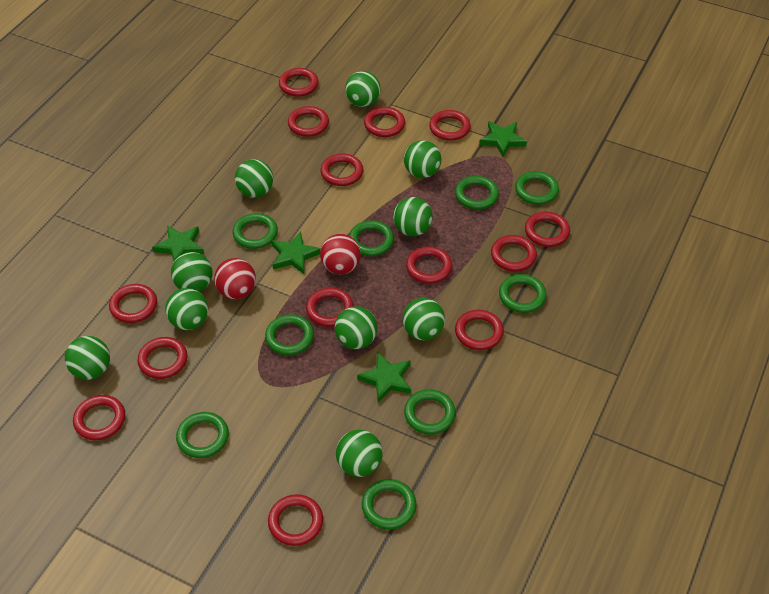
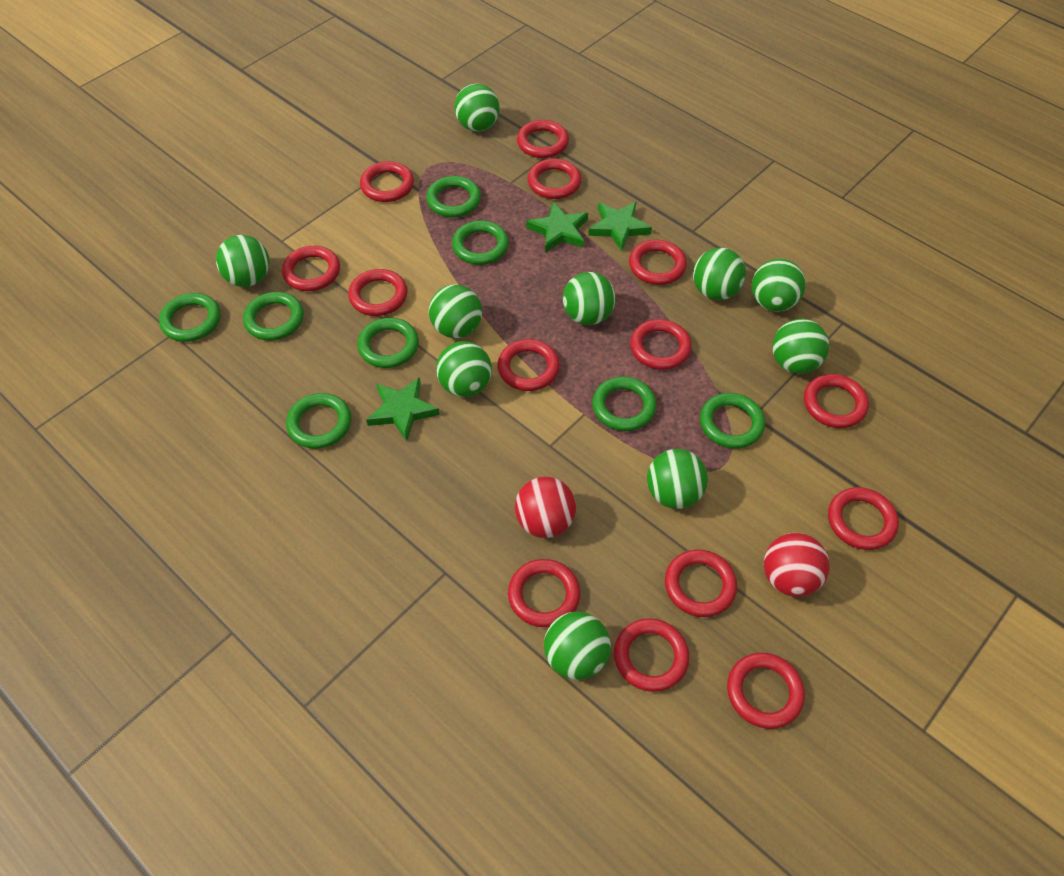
green ring: [176,412,229,458] [233,213,278,249] [265,314,314,355] [349,220,394,256] [362,479,417,530] [404,389,456,435] [455,176,499,209] [499,274,546,313] [515,171,559,205] = 9 -> [159,293,221,342] [243,292,304,340] [286,393,351,449] [357,318,419,368] [426,176,481,217] [452,221,509,265] [592,376,656,431] [700,393,765,448] = 8
green star: [152,225,204,261] [271,231,321,274] [357,353,411,403] [479,121,527,157] = 4 -> [366,377,440,441] [527,202,588,253] [588,202,652,252] = 3

